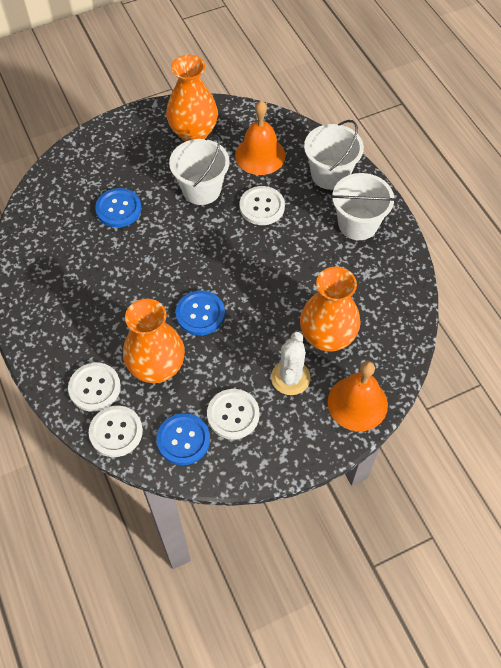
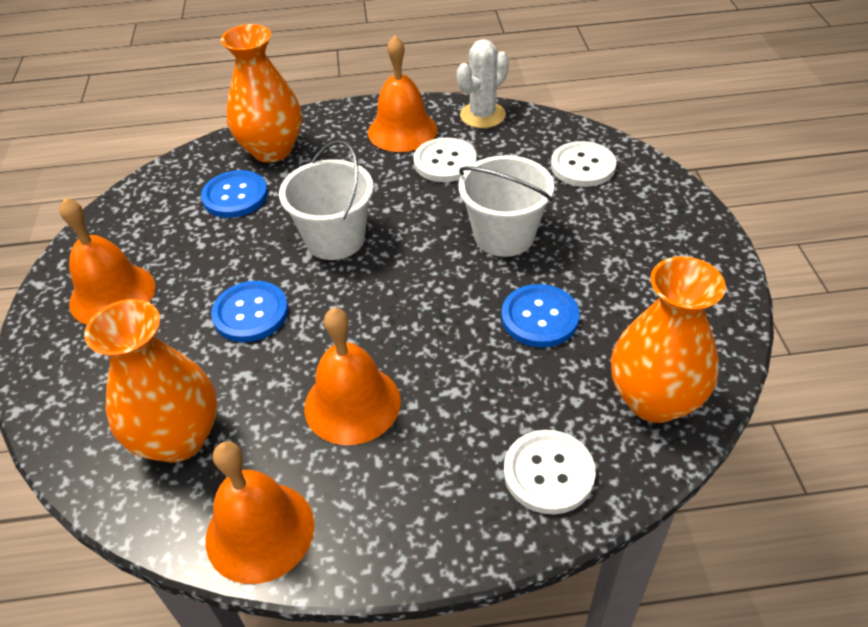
orange bell: [235,100,285,175] [328,361,388,432] = 2 -> [60,198,155,325] [206,441,314,584] [304,308,400,445] [368,35,437,152] = 4
white bucket: [169,134,229,205] [304,120,364,190] [331,173,395,240] = 3 -> [279,140,374,260] [458,155,554,257] = 2
white button: [68,363,121,412] [89,406,143,457] [207,389,260,439] [240,186,285,225] = 4 -> [414,138,477,182] [504,430,596,514] [551,141,616,187] = 3

